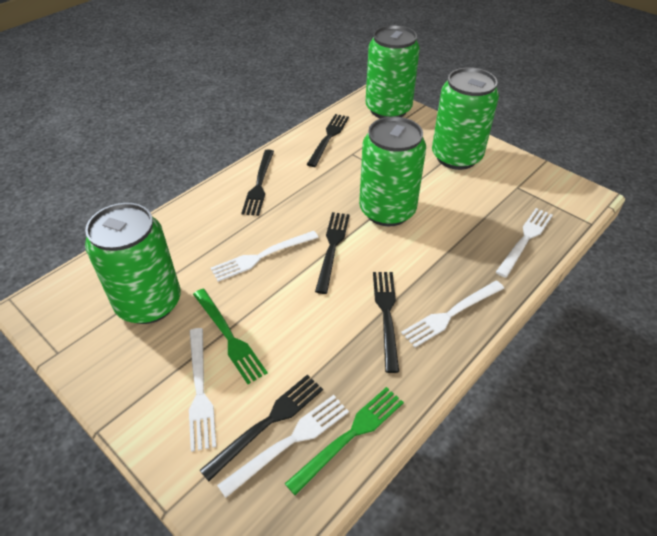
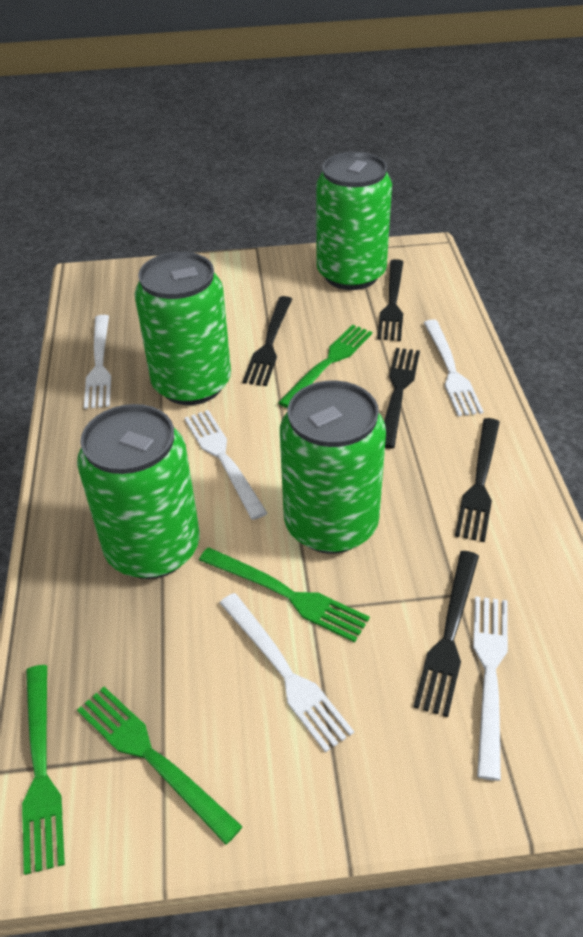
green fork: [193,289,268,384] [285,387,404,495] = 2 -> [22,665,65,875] [77,687,243,845] [199,547,370,642] [278,324,372,408] = 4

